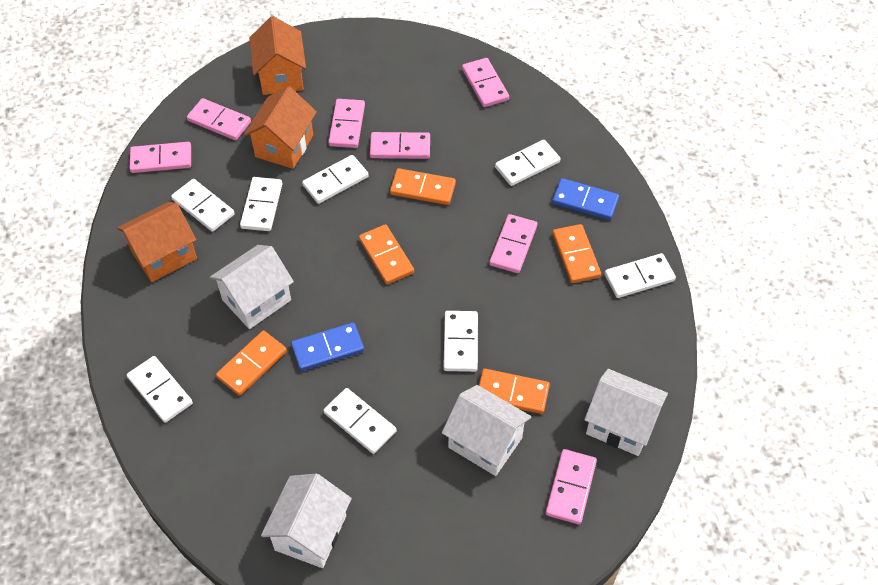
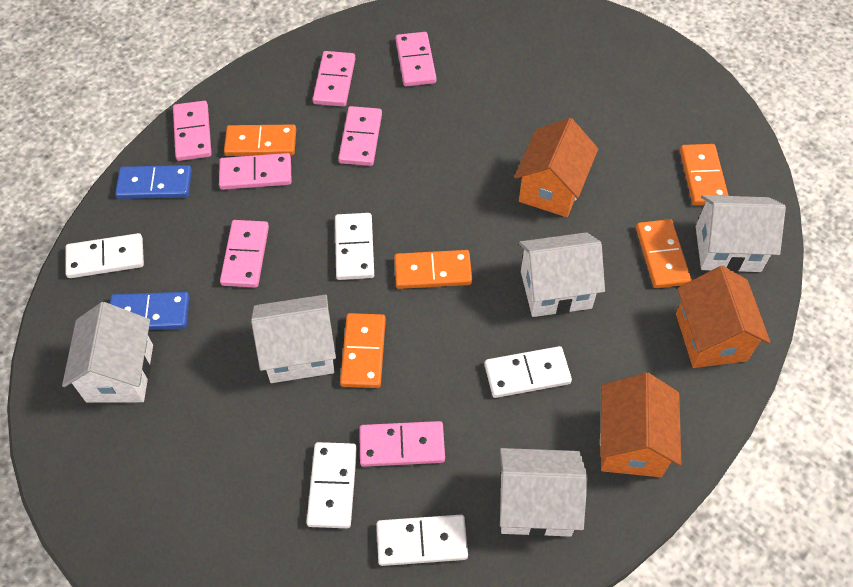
white domino: [127,356,193,423] [171,179,235,232] [240,177,282,231] [302,155,369,204] [323,388,396,454] [443,311,478,372] [495,140,560,186] [604,253,676,298] = 8 -> [65,233,144,278] [307,442,357,528] [335,213,374,280] [377,515,468,566] [484,346,572,398] = 5
white house: [210,245,294,329] [261,474,352,568] [442,385,531,476] [584,369,668,456] = 4 -> [62,302,153,403] [251,295,336,383] [500,448,588,537] [519,232,605,317] [696,195,786,272] = 5

